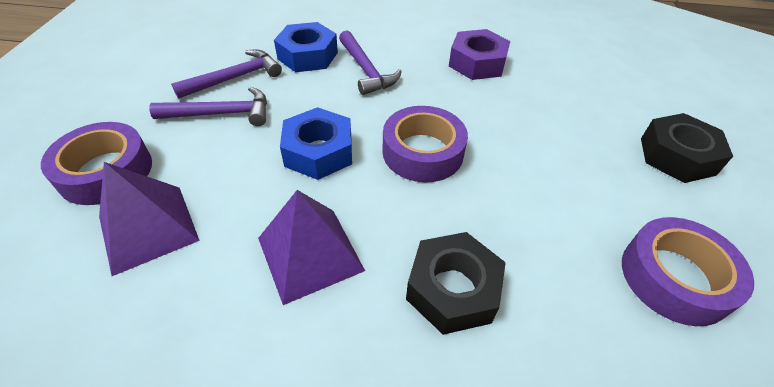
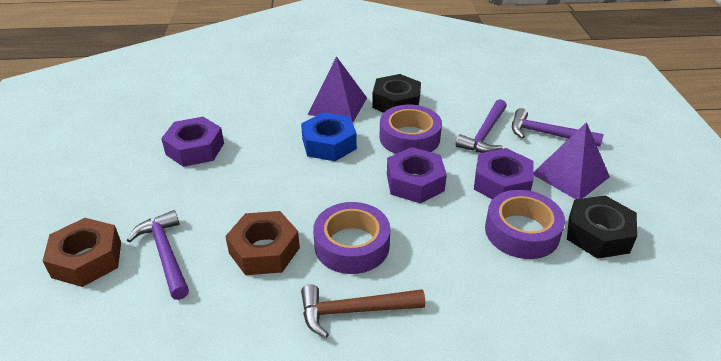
blue nut: [274,22,338,72] [280,107,352,180] = 2 -> [301,112,357,161] = 1
brown hammer: none = 0 -> [301,284,425,338] = 1
brown nut: none = 0 -> [43,218,121,287] [225,211,300,275] = 2
purple nut: [449,29,510,80] = 1 -> [161,117,224,167] [387,147,447,204] [474,148,533,199] = 3

